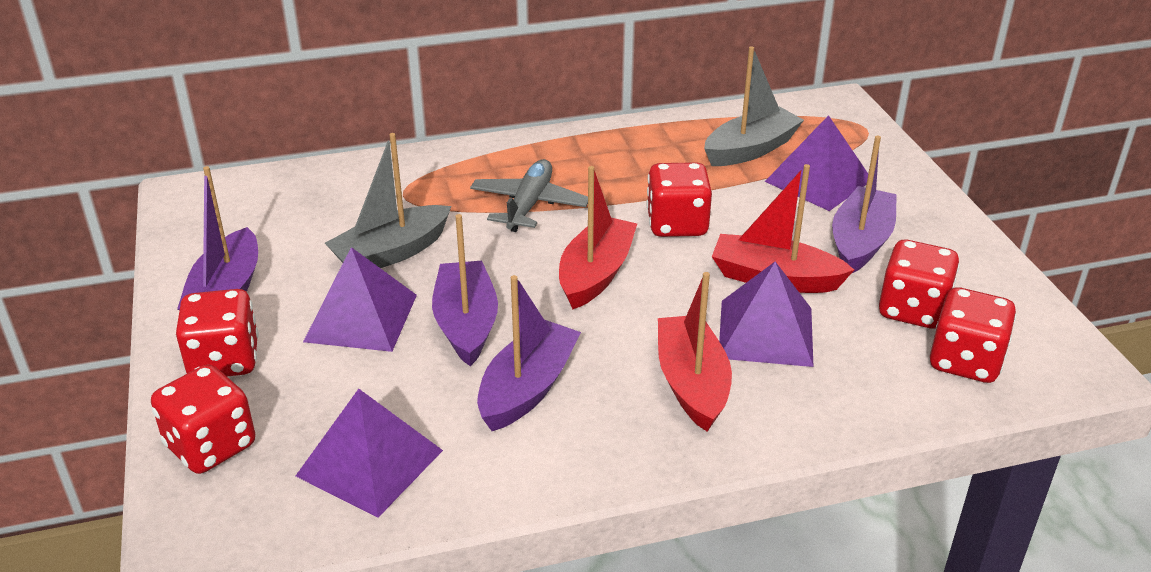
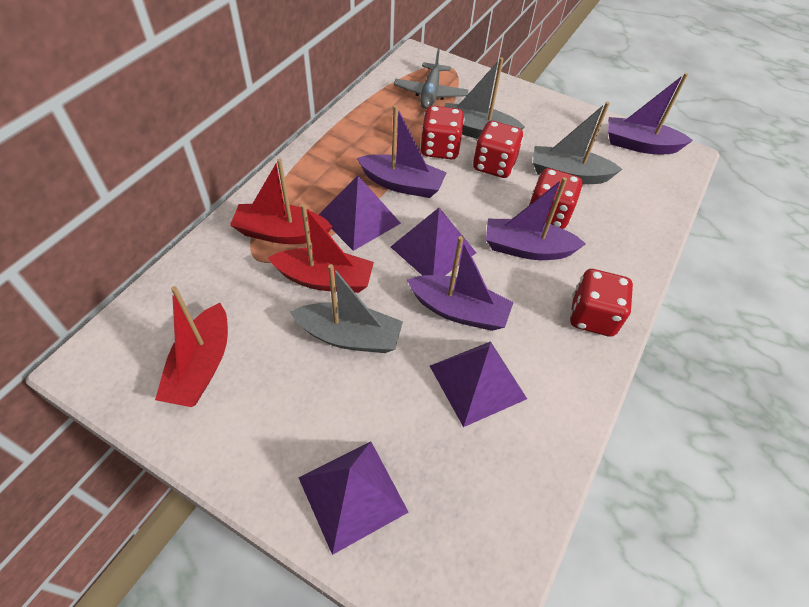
grey boat: [325,133,451,268] [704,46,804,166] = 2 -> [290,264,403,353] [445,57,525,139] [533,102,622,184] = 3
red dice: [151,364,255,474] [176,289,259,376] [646,162,712,237] [879,240,960,329] [930,288,1016,383] = 5 -> [420,106,465,159] [473,121,523,178] [528,168,583,229] [570,269,633,336] = 4

